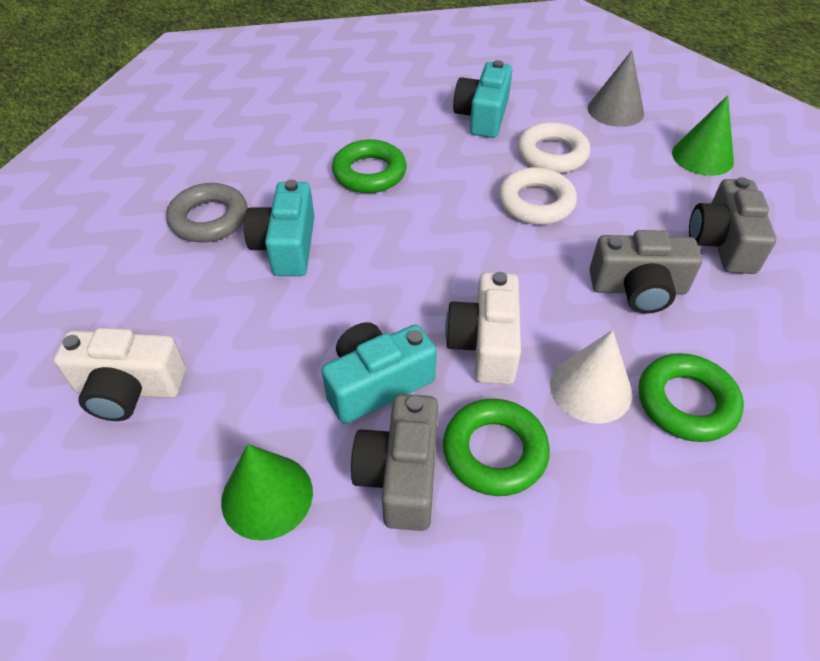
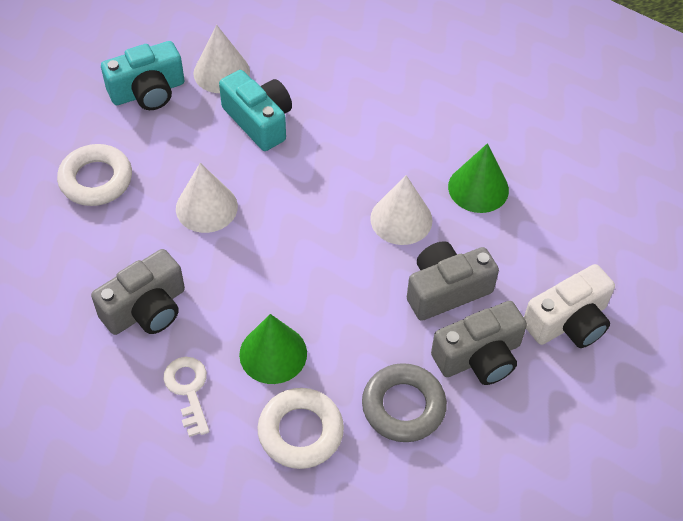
green ring: [332,139,407,193] [443,399,550,496] [639,353,744,442] = 3 -> none = 0
grey cone: [588,50,644,127] = 1 -> none = 0
turquoise camera: [244,180,315,276] [321,322,437,424] [453,60,512,138] = 3 -> [101,41,184,110] [219,70,292,151] = 2
white camera: [54,328,186,421] [445,272,521,385] = 2 -> [524,264,615,348] = 1
white cone: [550,330,632,424] = 1 -> [176,163,238,233] [193,25,250,93] [370,175,432,245] = 3
white key: none = 0 -> [163,357,209,437] = 1

